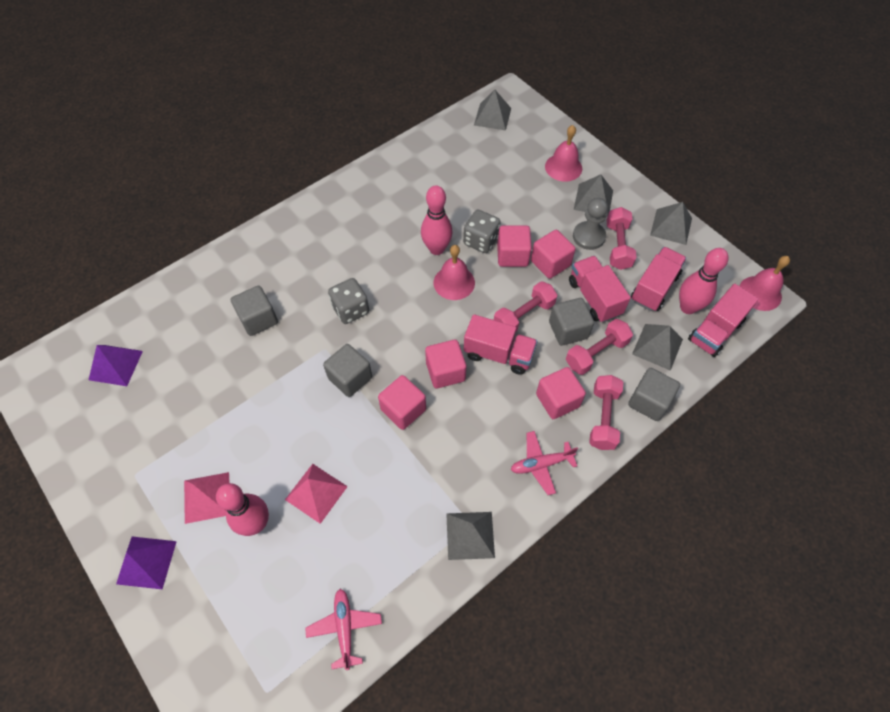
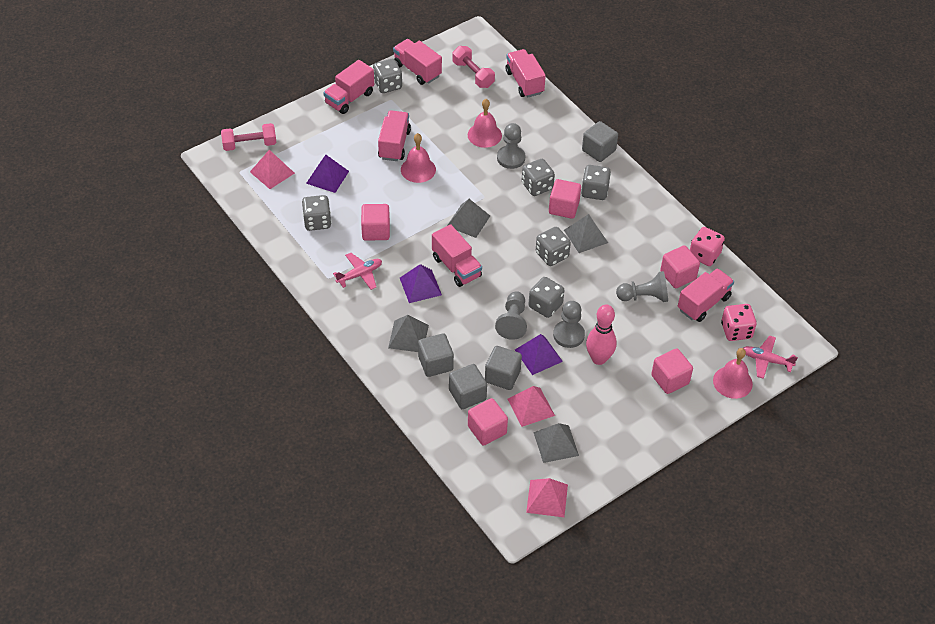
grey dice: [328,278,369,324] [463,210,501,253] = 2 -> [302,195,331,231] [373,59,402,93] [522,159,555,196] [528,277,564,318] [536,227,571,266] [581,165,611,200] = 6
grey pawn: [573,198,608,250] = 1 -> [495,291,527,340] [497,123,526,169] [553,301,585,348] [616,271,668,302] = 4
grey pyramid: [446,512,495,560] [474,90,511,130] [574,174,613,216] [632,324,683,371] [650,202,692,245] = 5 -> [388,315,429,352] [447,199,490,238] [533,423,579,463] [564,214,608,253] = 4
pink bowling pin: [216,483,269,536] [421,185,453,255] [679,248,729,314] = 3 -> [586,304,617,365] = 1
pink dice: none = 0 -> [690,227,725,266] [721,304,757,341] = 2
pink dumbbell: [494,282,557,332] [566,319,633,375] [589,375,623,450] [607,207,637,270] = 4 -> [221,123,277,151] [452,46,495,88] = 2
pink pyramid: [184,472,230,524] [285,464,348,524] = 2 -> [250,150,295,189] [508,386,555,427] [526,478,568,517] = 3
pink truck: [464,314,538,375] [569,256,631,323] [631,247,687,311] [688,284,758,357] = 4 -> [323,60,374,114] [378,110,411,161] [393,39,442,85] [432,224,482,287] [505,49,546,97] [678,268,734,322] = 6
purple pyramid: [89,345,143,386] [116,537,177,589] = 2 -> [306,155,349,193] [400,264,442,303] [515,334,563,375] = 3

